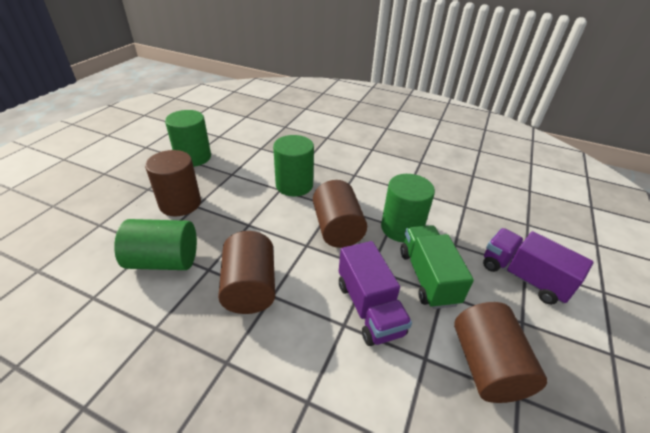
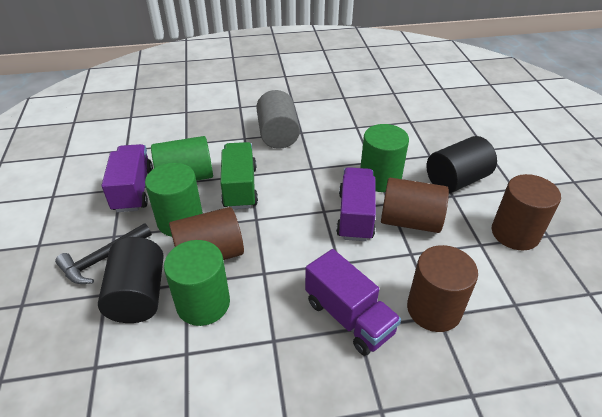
black cylinder: none = 0 -> [98,237,164,323] [426,136,497,193] = 2
black hammer: none = 0 -> [55,223,152,284] = 1
grey cylinder: none = 0 -> [256,90,300,149] = 1
purple truck: [339,241,412,346] [483,228,594,305] = 2 -> [101,144,153,212] [305,249,401,356] [336,167,376,241] = 3

